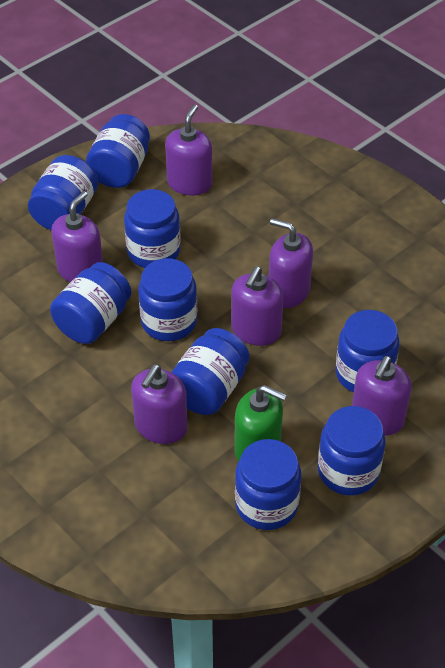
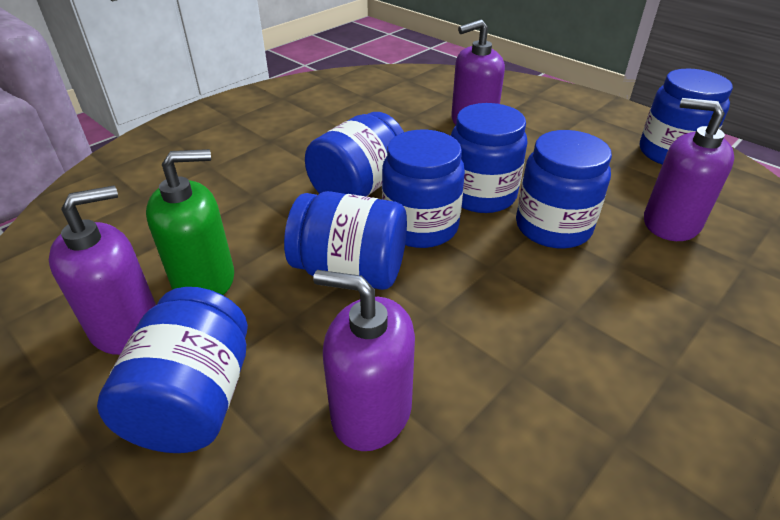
blue jar: [28,155,98,230] [50,262,131,344] [86,114,150,188] [124,189,181,268] [138,258,197,341] [171,328,249,415] [235,439,301,530] [318,406,386,496] [335,310,399,393] = 9 -> [97,287,248,453] [284,191,407,290] [305,112,404,197] [382,130,465,248] [451,103,528,213] [516,130,612,249] [640,69,733,165] = 7
purple soap dispenser: [51,191,103,282] [131,364,188,444] [165,104,212,195] [231,266,284,346] [269,218,313,308] [352,356,412,436] = 6 -> [49,185,156,355] [313,270,415,451] [451,19,505,125] [644,98,734,241] = 4

